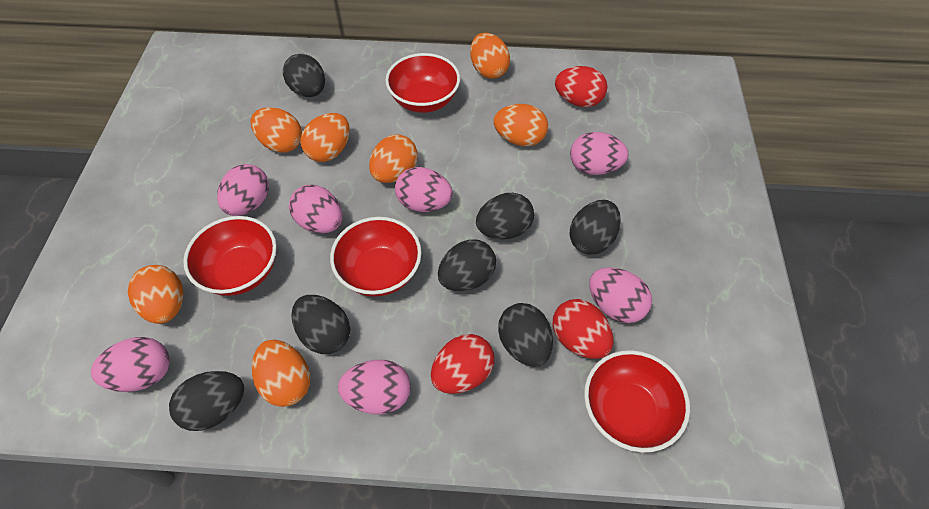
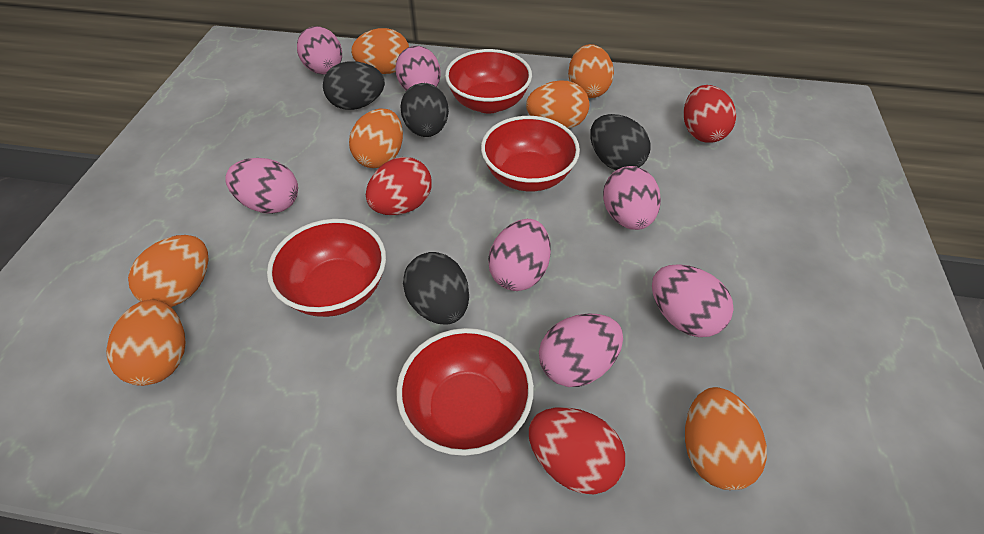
black egg: [169,371,244,431] [283,54,325,97] [291,295,350,354] [438,239,496,291] [476,193,534,239] [498,303,553,367] [570,200,621,255] = 7 -> [323,61,385,110] [401,83,449,137] [403,252,469,324] [590,114,651,170] = 4

